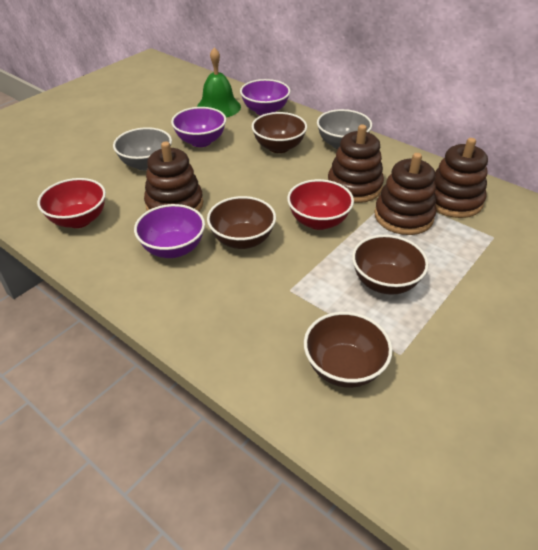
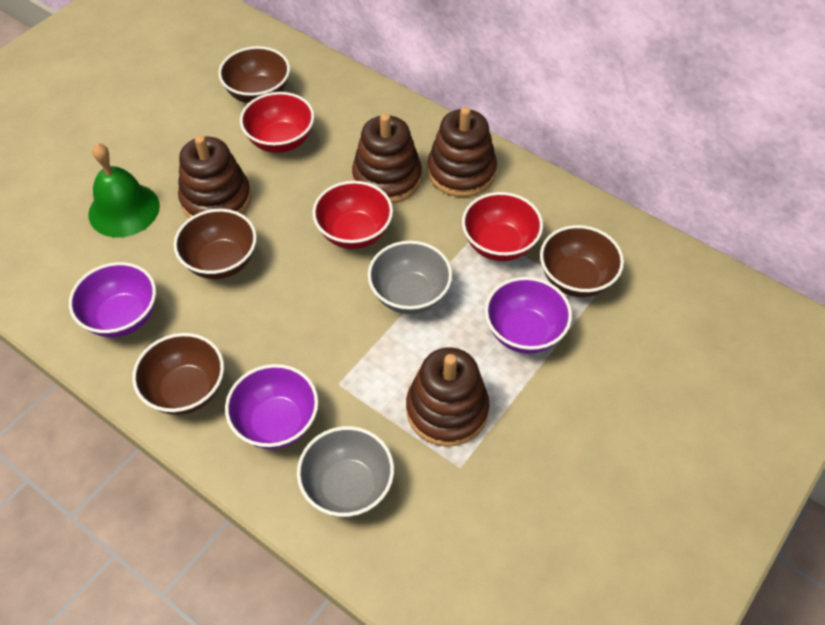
red bowl: [37,178,106,228] [287,179,354,230] = 2 -> [240,92,314,153] [312,181,393,249] [462,192,543,261] = 3

